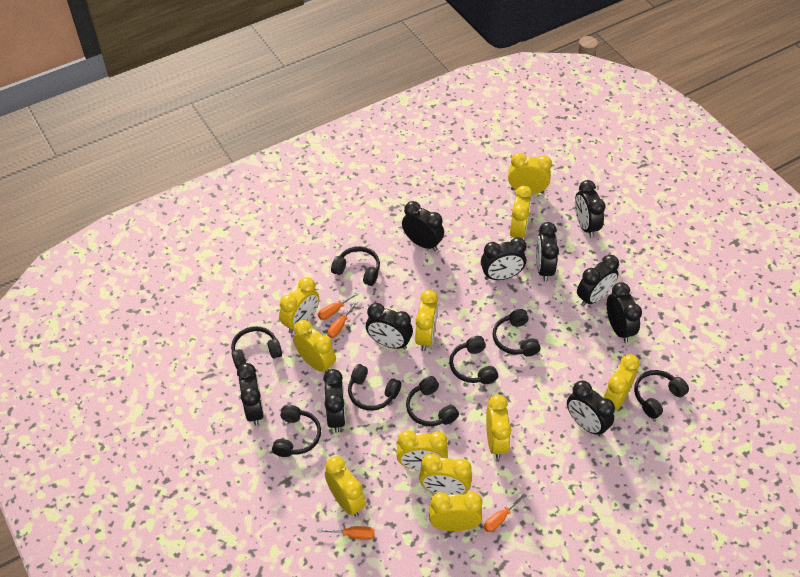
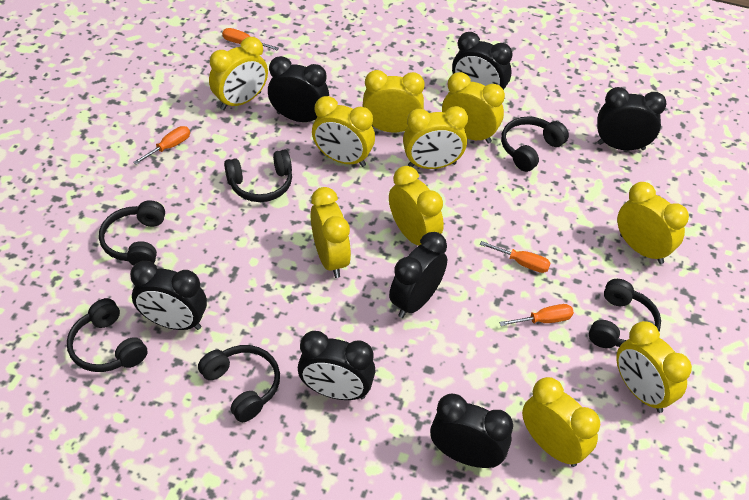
black clock: [237,363,264,426] [323,369,345,433] [366,303,413,349] [402,201,444,251] [481,237,526,280] [536,222,559,282] [567,381,615,437] [575,180,606,238] [577,255,619,307] [607,282,642,343] = 10 -> [130,261,207,330] [268,56,329,122] [298,331,376,400] [389,232,447,318] [430,393,513,468] [452,32,512,90] [597,87,667,150] = 7
black headphones: [231,326,282,369] [272,405,321,457] [331,246,380,286] [348,364,401,411] [406,376,459,426] [449,336,498,384] [493,309,541,356] [634,370,689,419] = 8 -> [67,298,148,372] [99,200,165,266] [198,345,280,422] [224,149,292,202] [501,117,569,172] [589,279,661,348] = 6
yellow clock: [279,277,319,334] [293,320,336,372] [325,456,366,517] [397,430,448,471] [415,290,438,351] [419,453,472,495] [429,492,482,531] [486,395,511,459] [508,153,552,194] [510,186,532,238] [603,354,640,410] = 11 -> [209,37,268,110] [311,187,351,278] [312,96,375,167] [362,70,425,132] [389,166,444,245] [403,106,468,169] [442,72,505,144] [522,377,600,467] [616,321,692,413] [617,182,689,264] = 10

